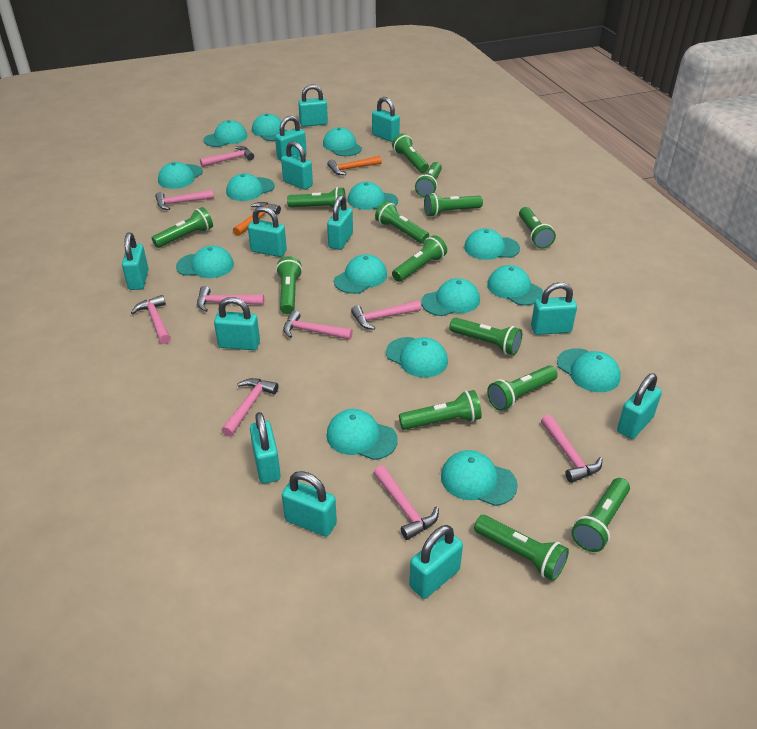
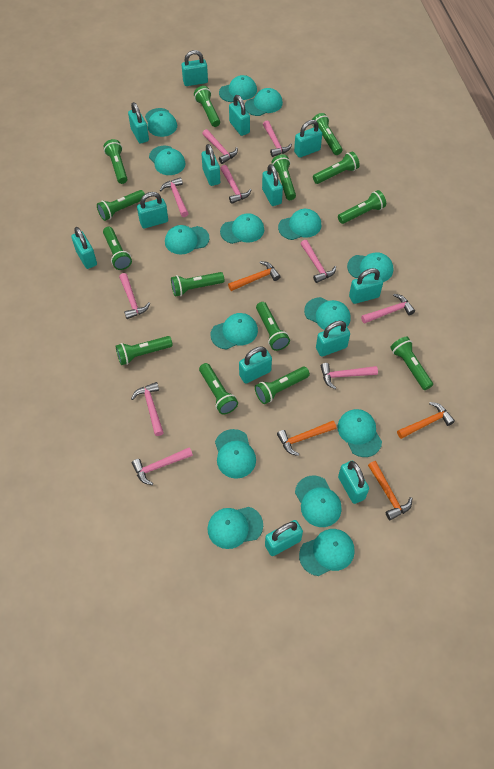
orange hammer: [233,202,281,236] [327,156,382,175] = 2 -> [228,261,280,291] [277,421,336,456] [368,461,413,520] [397,402,455,439] = 4
pink hammer: [131,295,171,344] [155,190,214,210] [197,286,264,312] [200,146,254,167] [221,378,279,437] [283,310,353,340] [351,300,421,330] [374,465,439,540] [541,415,603,483] = 9 -> [119,273,150,319] [131,382,164,436] [132,447,193,485] [160,177,189,217] [202,129,238,164] [220,165,251,204] [263,121,292,157] [301,240,336,283] [321,363,378,389] [361,294,415,324] = 10

